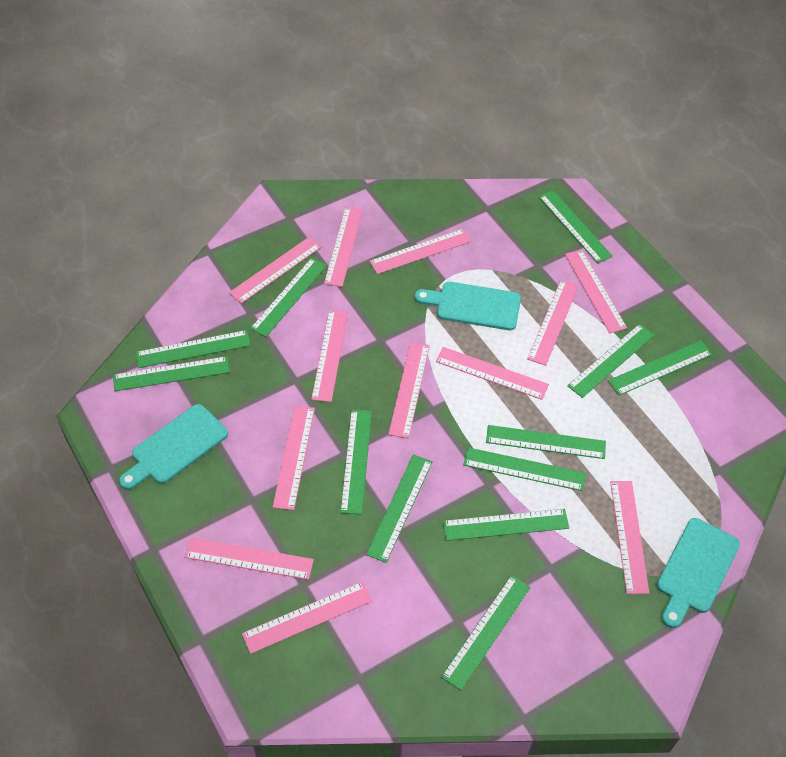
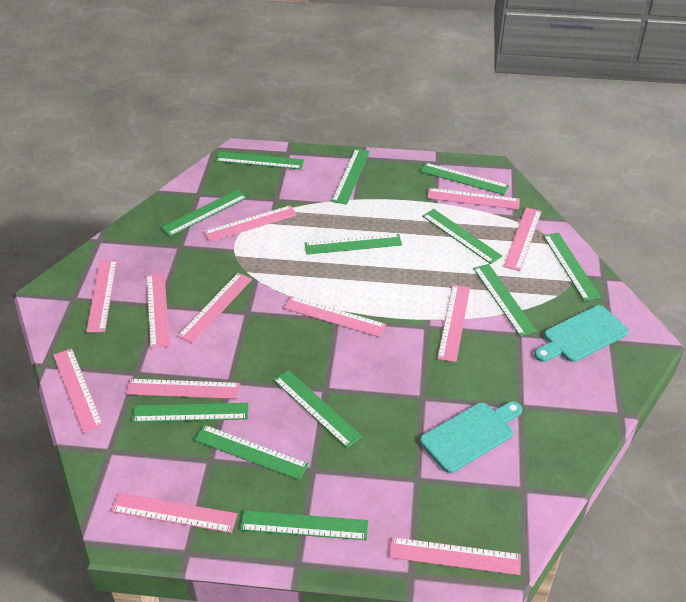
turquoise cutting board: [119,404,228,490] [415,282,521,330] [657,518,740,628] = 3 -> [420,401,522,473] [534,305,629,362] = 2

